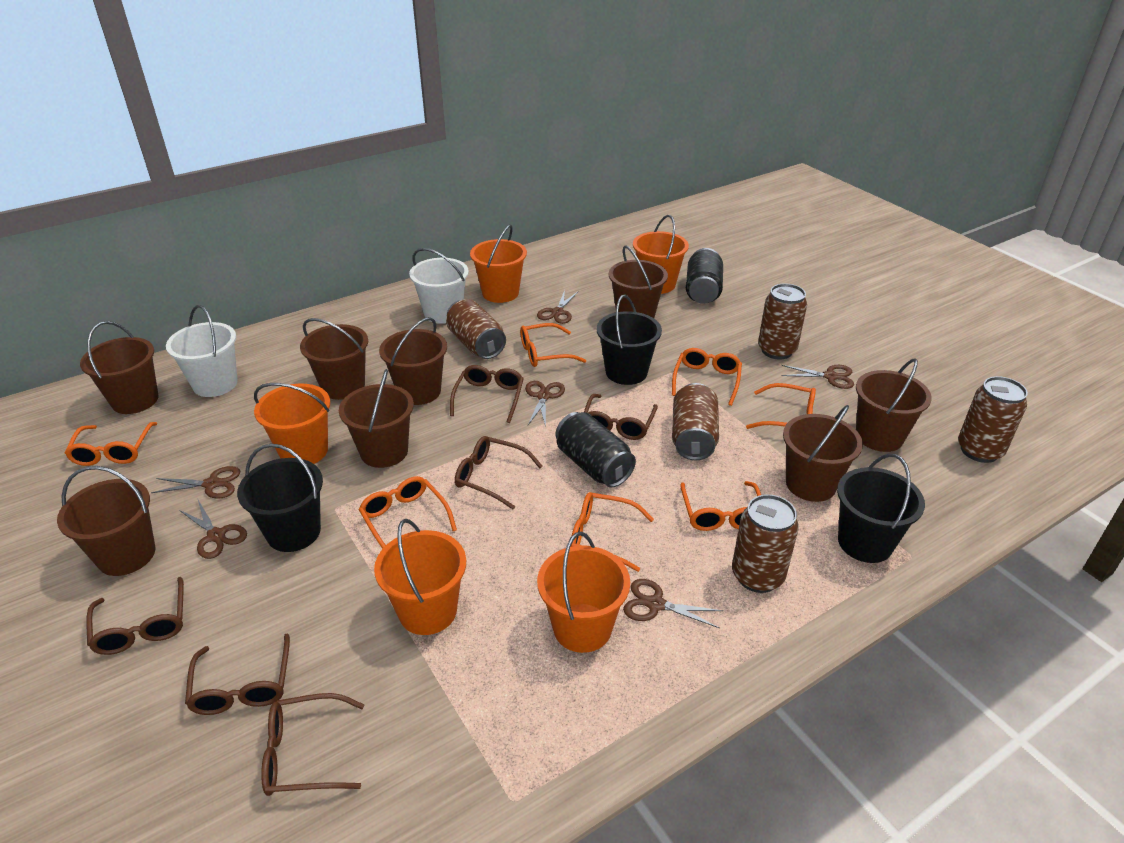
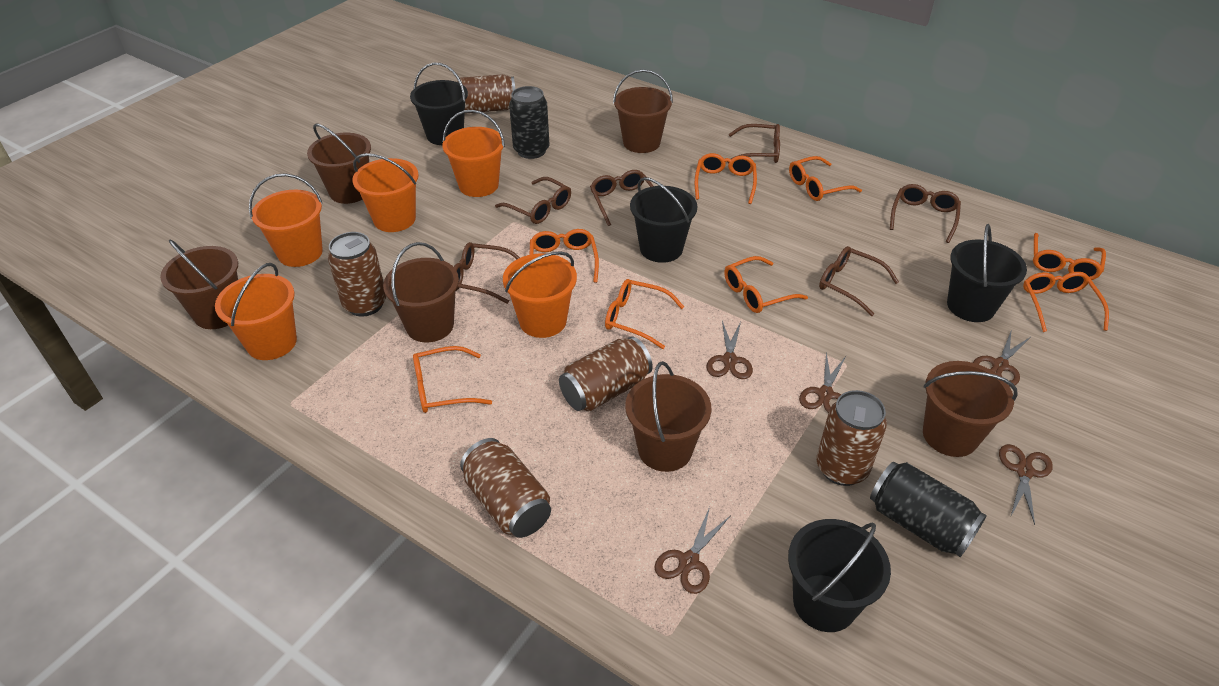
black bucket: [237,444,323,552] [597,295,662,385] [837,453,925,563] = 3 -> [410,63,468,145] [630,177,697,263] [788,519,891,632] [947,224,1027,322] = 4
brown bucket: [57,466,155,576] [80,321,159,414] [300,318,368,400] [339,369,414,468] [379,317,447,405] [609,245,668,318] [783,405,863,502] [856,358,932,452] = 8 -> [160,240,238,329] [307,123,371,204] [383,242,459,342] [613,69,673,153] [625,361,711,472] [923,361,1018,457] = 6
brown scissors: [151,466,240,499] [179,500,247,559] [525,381,565,427] [537,290,579,324] [623,579,723,628] [781,365,854,389] = 6 -> [655,507,731,594] [707,321,753,379] [799,352,846,413] [973,329,1029,387] [999,444,1053,525] = 5
orange glasses: [65,422,157,466] [358,476,457,549] [520,323,586,367] [571,492,654,572] [672,348,742,406] [680,481,761,531] [746,383,816,429] = 7 -> [413,346,492,413] [530,229,599,283] [605,279,684,349] [695,153,757,204] [724,256,808,313] [789,156,862,201] [1023,272,1109,332] [1033,233,1106,280] = 8
white bucket: [166,305,238,397] [409,248,469,324] = 2 -> none = 0

